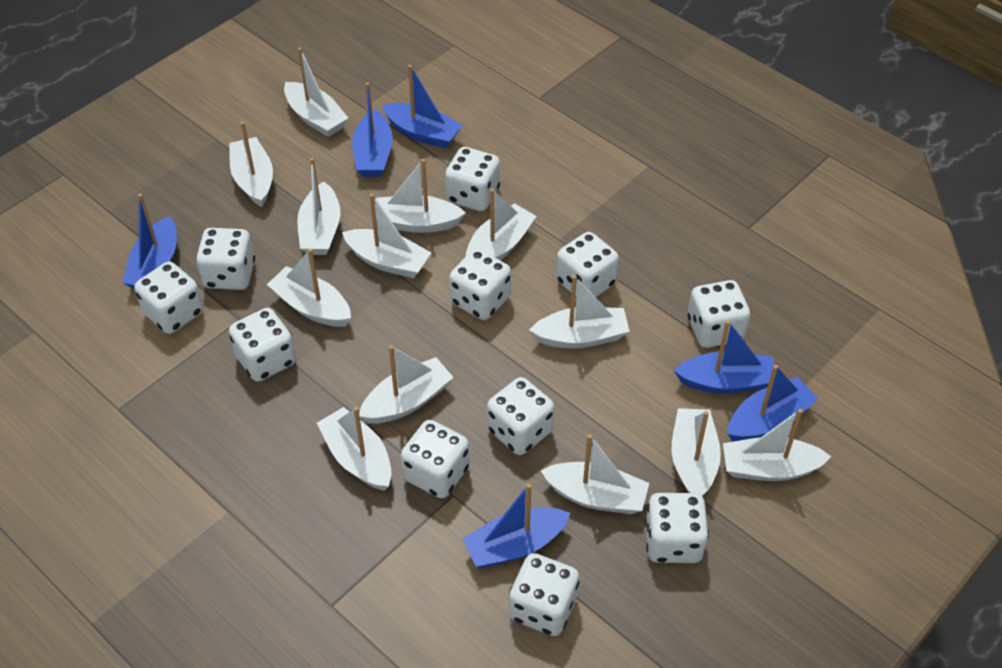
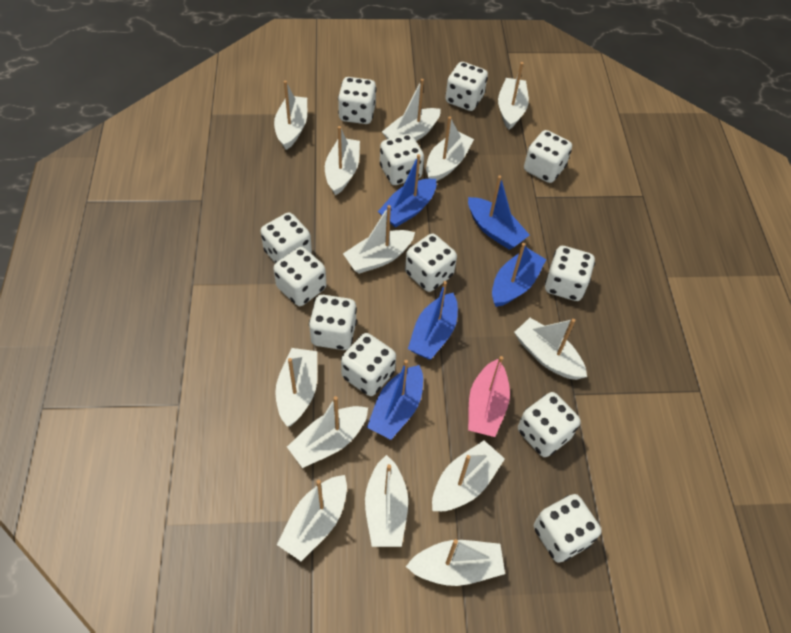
blue boat: [123,194,177,289] [352,82,393,177] [382,65,463,149] [462,483,570,568] [674,320,774,394] [727,365,818,441] = 6 -> [367,360,423,440] [378,154,437,228] [408,281,458,359] [468,175,530,250] [492,243,546,307] = 5
pink boat: none = 0 -> [468,356,510,437] = 1
white dice: [134,262,204,334] [196,228,255,290] [229,308,296,382] [401,420,470,499] [445,147,500,211] [449,249,511,320] [487,377,554,455] [509,553,579,636] [556,232,619,297] [645,493,709,563] [688,280,750,348] = 11 -> [260,212,312,264] [274,247,326,306] [309,295,357,350] [338,77,377,124] [341,333,396,396] [380,134,424,185] [405,234,457,292] [445,62,488,111] [518,392,581,457] [524,130,572,183] [534,494,601,563] [545,246,595,301] = 12

